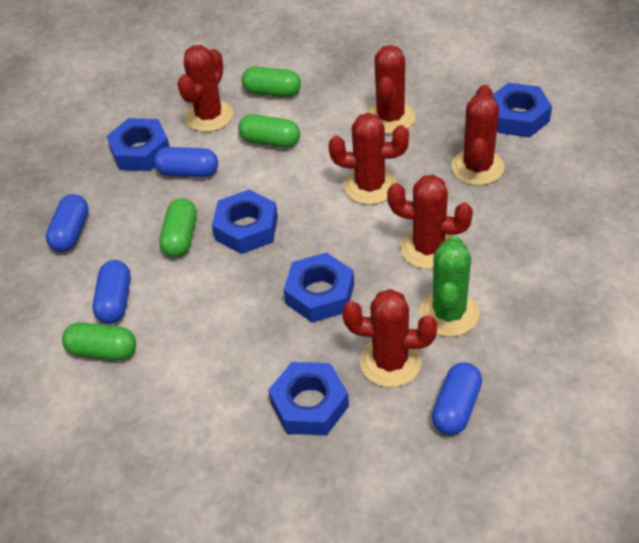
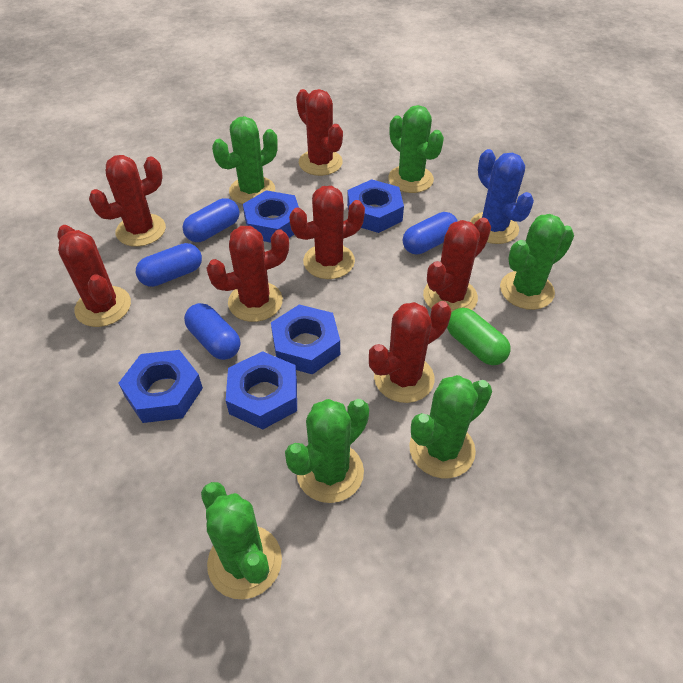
blue cactus: none = 0 -> [470,149,534,244] = 1
green cactus: [419,236,479,337] = 1 -> [201,482,282,599] [212,116,278,204] [285,399,369,503] [388,105,444,193] [409,375,492,478] [500,214,574,310] = 6
green capsule: [62,322,136,361] [159,198,197,257] [238,114,300,148] [241,67,301,97] = 4 -> [447,308,511,365] = 1
red cactus: [177,45,233,132] [329,113,409,205] [342,289,437,387] [367,45,415,134] [387,175,473,269] [452,85,505,185] = 6 -> [57,225,131,327] [89,155,166,247] [206,226,289,322] [289,186,365,279] [296,89,343,176] [369,301,451,403] [423,218,491,312] = 7

